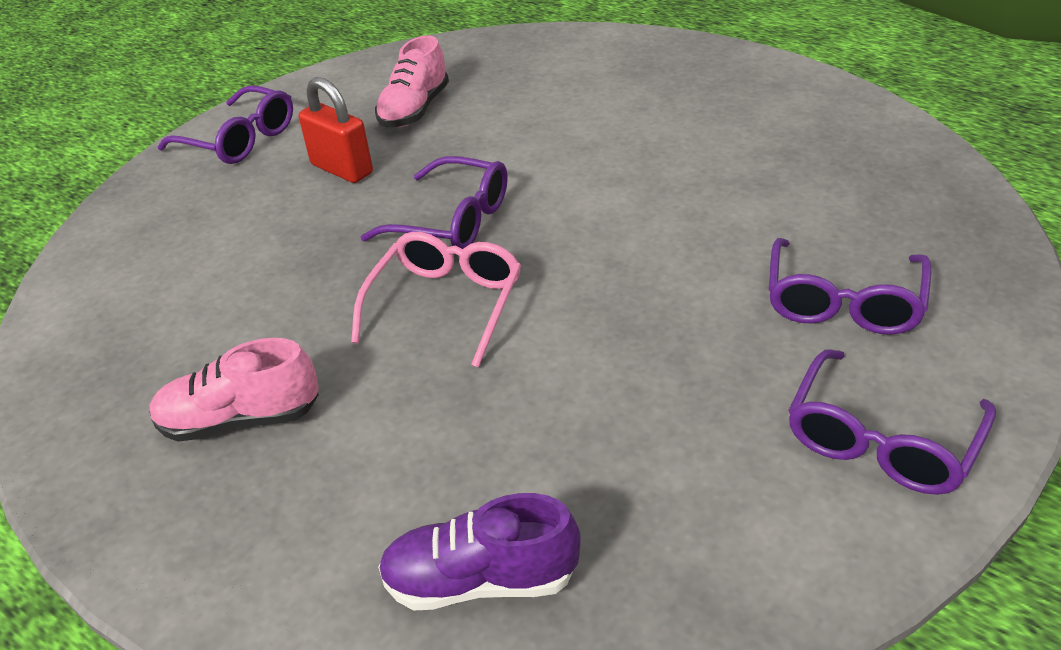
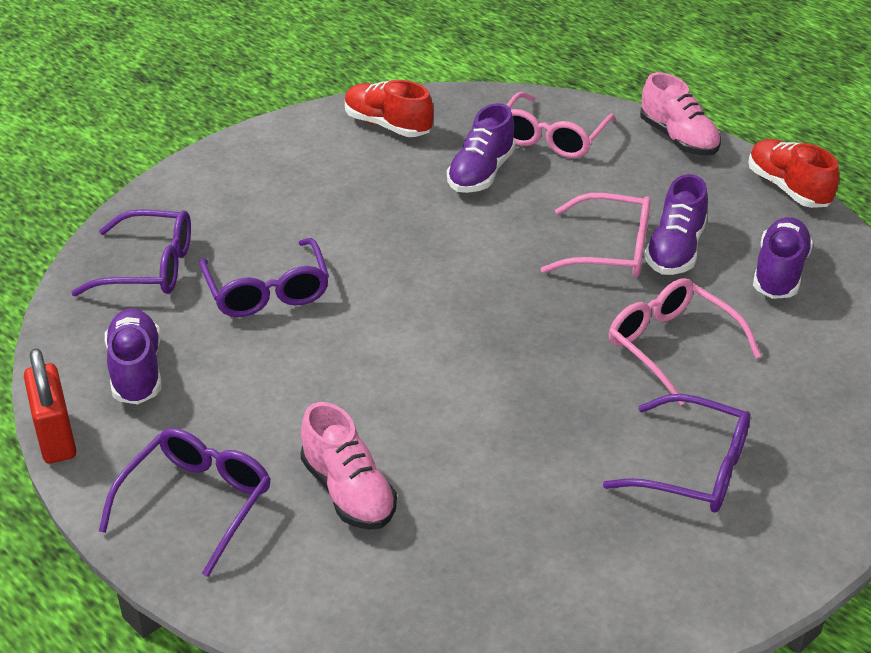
pink glasses: [351,232,521,368] = 1 -> [507,92,616,158] [541,193,651,277] [609,278,761,405] = 3
purple shoe: [378,493,581,610] = 1 -> [105,309,161,404] [447,103,516,193] [645,174,708,275] [753,217,813,299] = 4
red shoe: none = 0 -> [345,80,434,137] [748,139,839,208] = 2

